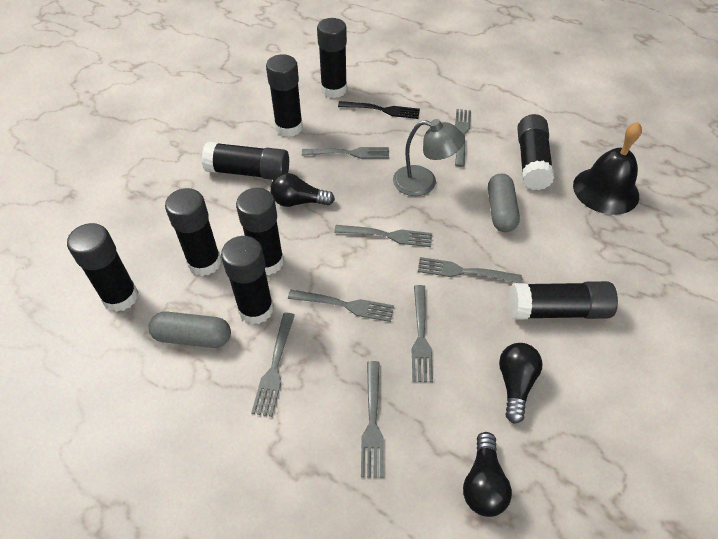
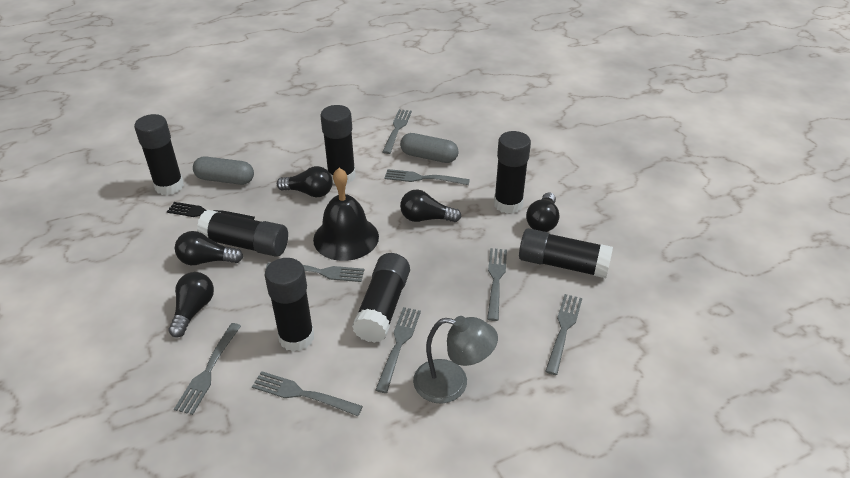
black glue stick: [67,223,138,312] [165,188,221,276] [202,142,289,180] [221,236,274,324] [236,188,284,275] [266,54,303,137] [317,18,347,98] [509,281,618,320] [517,114,554,190] = 9 -> [134,114,184,195] [197,210,288,257] [264,258,314,352] [320,105,356,184] [352,253,410,343] [494,131,531,214] [519,228,613,278] = 7
black light bulb: [270,173,335,207] [463,432,512,517] [499,343,542,424] = 3 -> [168,272,214,337] [175,231,243,265] [277,166,333,197] [400,189,461,222] [526,192,560,232] = 5

